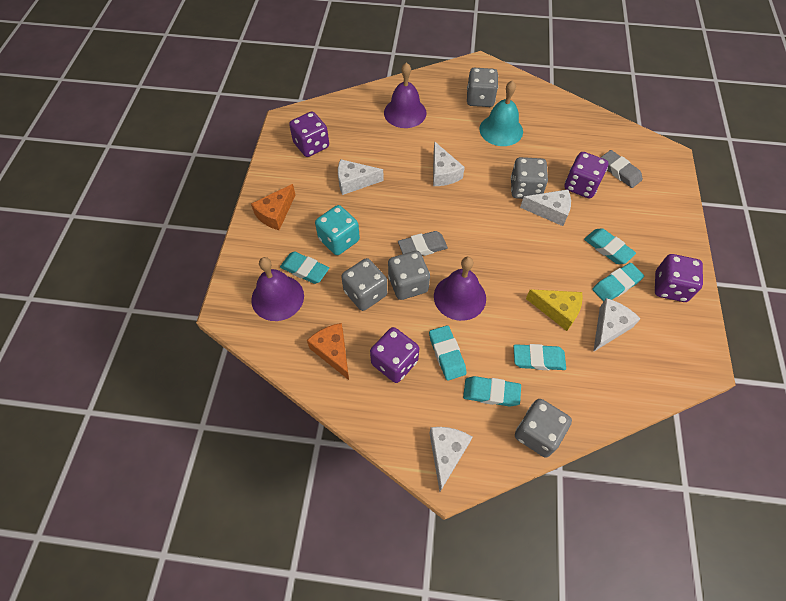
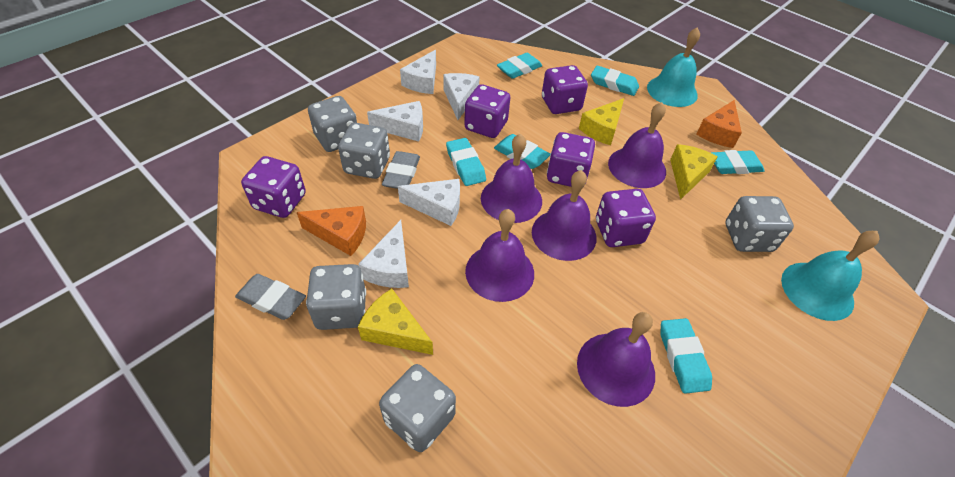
purple bell: [251,257,304,321] [384,62,427,128] [434,257,486,321] = 3 -> [465,209,534,302] [481,134,542,223] [532,170,596,261] [577,312,655,407] [608,102,666,188] = 5
purple dice: [289,111,329,157] [370,327,419,383] [564,152,609,198] [655,254,703,302] = 4 -> [241,156,306,218] [464,84,510,138] [542,65,588,114] [547,132,595,187] [596,189,656,247] = 5
turquoise bell: [479,80,523,146] = 1 -> [647,27,700,107] [781,231,880,321] = 2
turquoise dice: [315,205,360,255] = 1 -> none = 0
yellow cheese: [526,289,583,331] = 1 -> [358,289,433,355] [579,98,624,145] [670,144,718,200] = 3

